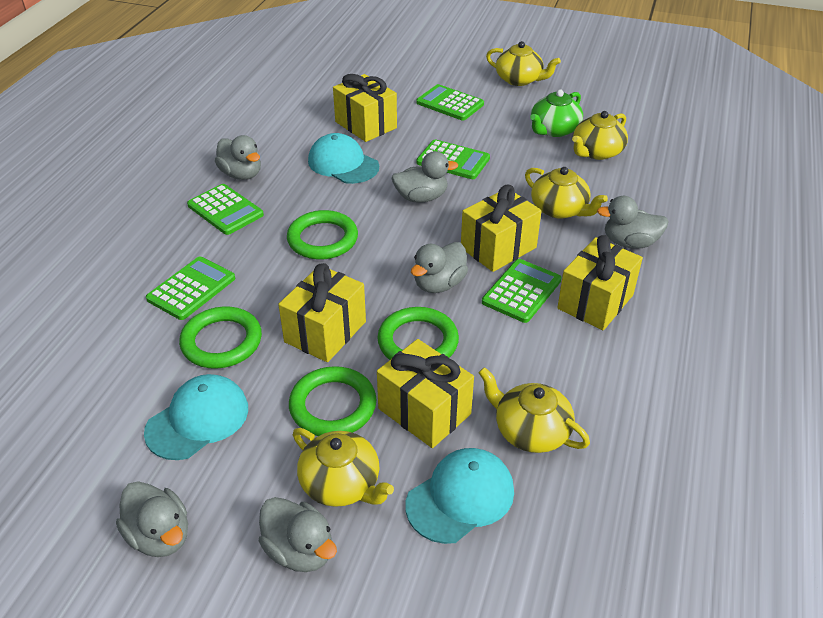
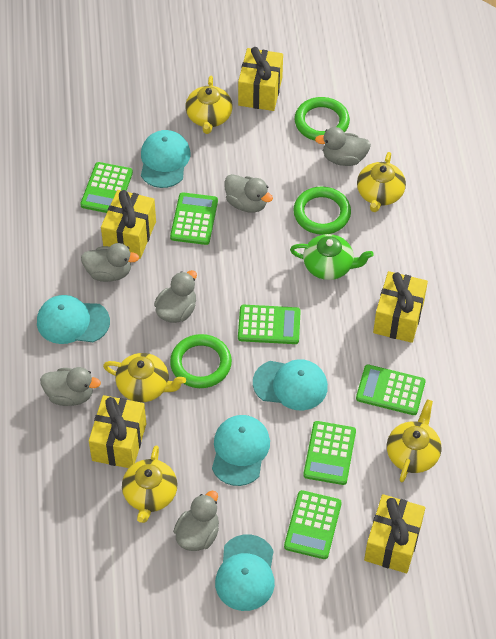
green calculator: [146,257,235,320] [187,184,264,235] [416,84,484,120] [416,140,490,179] [482,259,562,323] = 5 -> [80,162,133,213] [170,192,218,245] [238,305,301,344] [284,490,342,559] [303,421,356,485] [356,365,426,415] = 6
green ring: [179,306,262,369] [287,210,358,260] [289,366,376,436] [377,307,459,360] = 4 -> [170,334,232,388] [293,187,351,235] [295,97,350,141] = 3
turquoise cap: [144,374,248,460] [308,133,379,184] [405,448,514,544] = 3 -> [37,295,110,344] [141,130,190,188] [212,415,270,486] [215,534,275,611] [253,359,328,410] = 5

